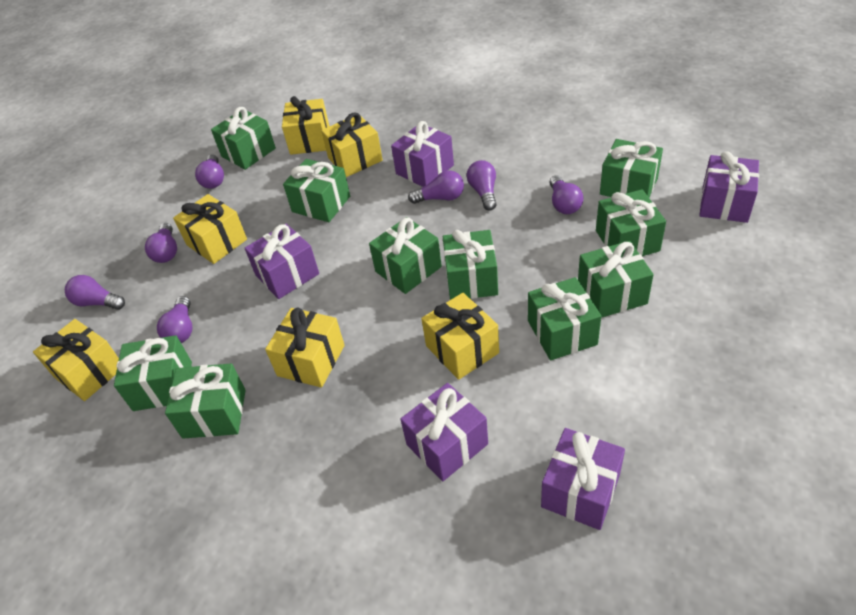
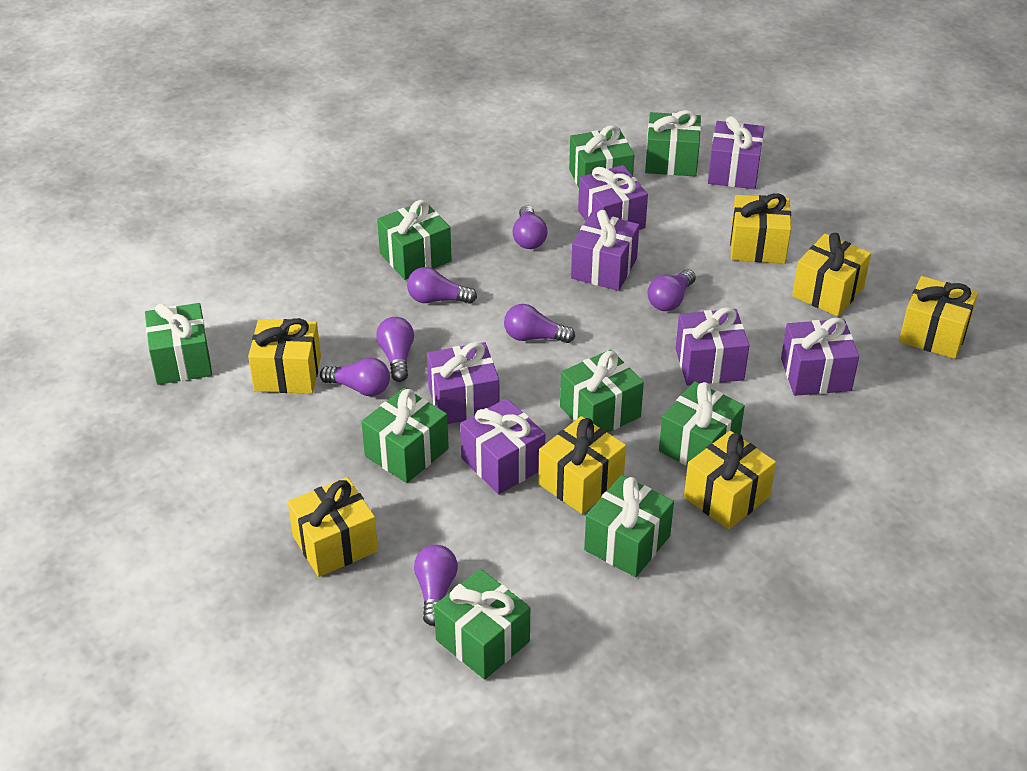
green gift: [114,335,192,411] [165,363,246,439] [211,107,276,170] [283,159,350,222] [369,217,442,294] [443,230,498,300] [528,277,601,360] [578,241,654,318] [596,189,666,256] [600,139,663,197] = 10 -> [145,303,212,385] [361,388,449,483] [377,200,452,280] [434,569,530,680] [560,349,644,433] [569,125,634,187] [584,475,674,577] [645,110,701,176] [659,381,745,466] = 9
purple gift: [245,224,319,299] [391,121,454,187] [400,383,488,481] [541,428,625,530] [699,151,759,223] = 5 -> [427,342,500,424] [460,398,545,494] [571,210,639,291] [578,165,648,230] [675,307,749,385] [708,116,764,189] [781,317,859,396] = 7
yellow gift: [33,319,119,401] [173,194,247,264] [265,308,345,388] [282,96,329,155] [321,112,383,177] [421,293,499,380] = 6 -> [248,318,321,394] [288,477,378,577] [538,416,626,514] [684,431,776,530] [730,193,791,264] [792,233,871,317] [899,276,978,359] = 7

